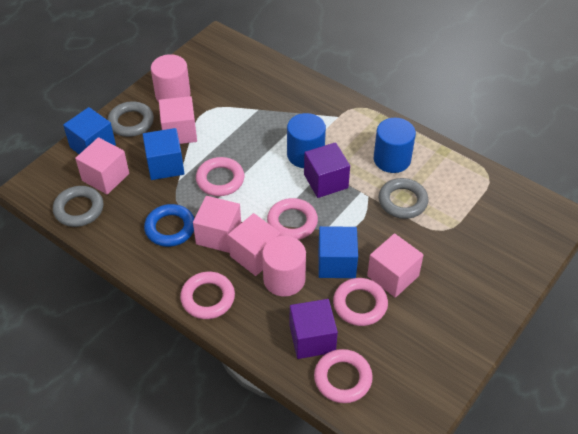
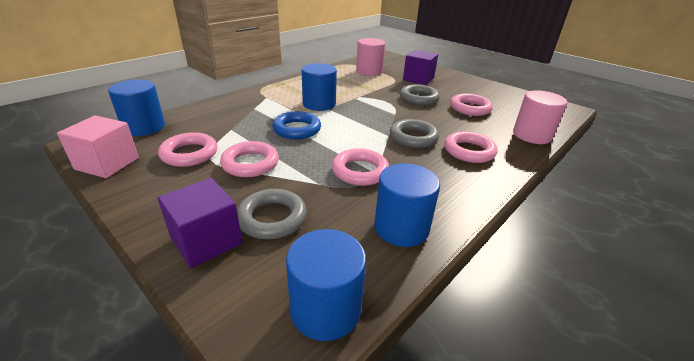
blue cube: [63,107,116,154] [143,128,184,180] [318,226,358,278] = 3 -> none = 0
blue cylinder: [287,113,326,168] [374,118,416,173] = 2 -> [108,80,165,136] [286,229,366,341] [302,63,337,111] [374,163,440,247] = 4
pink cube: [75,137,129,195] [159,96,197,144] [193,196,241,253] [228,213,281,276] [367,233,423,298] = 5 -> [57,115,139,178] = 1

